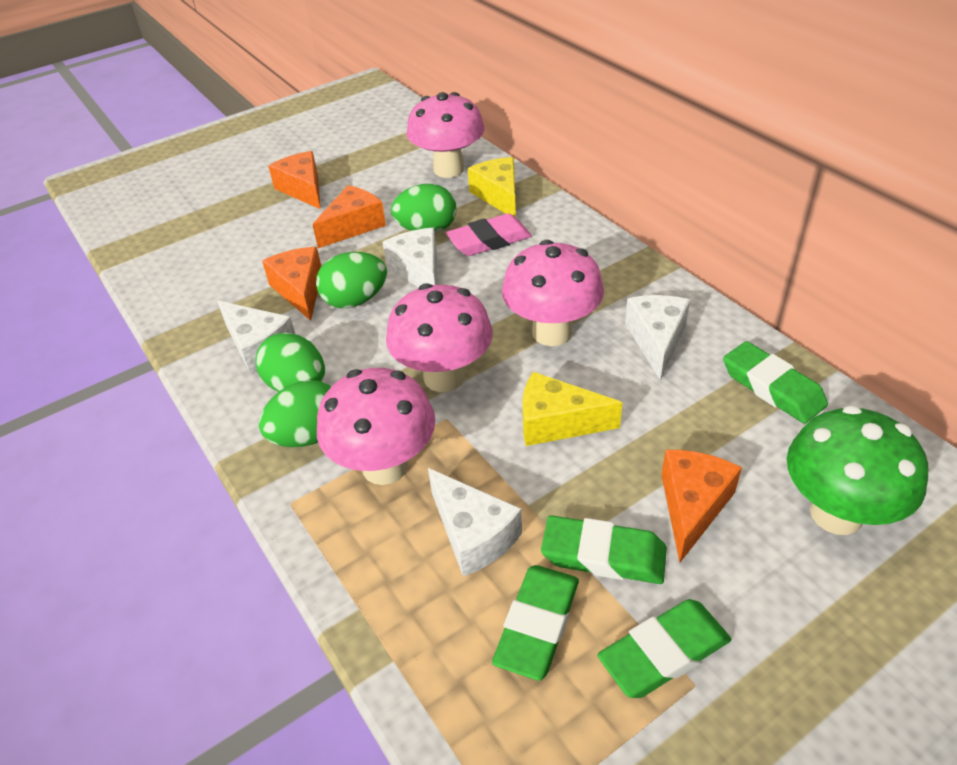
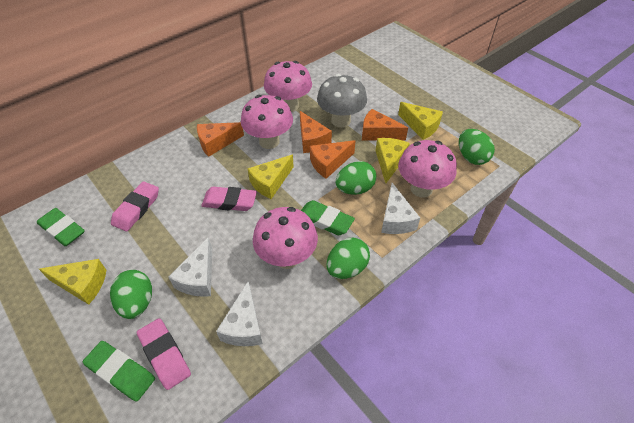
green eraser: [492,565,579,681] [541,515,667,584] [597,599,731,698] [723,341,828,424] = 4 -> [37,208,85,246] [83,341,155,401] [301,200,355,235] = 3
green mushroom: [787,405,928,535] = 1 -> none = 0
grey mushroom: none = 0 -> [317,74,367,127] = 1
pink eraser: [446,214,532,256] = 1 -> [111,181,159,232] [137,318,191,390] [201,187,257,211] = 3
white cheese: [217,301,295,374] [382,228,437,288] [428,468,522,576] [625,295,690,381] = 4 -> [169,237,212,297] [216,281,263,346] [381,183,420,234] = 3
yellow cheese: [468,157,516,217] [523,372,623,446] = 2 -> [39,259,106,305] [247,155,294,199] [376,138,410,183] [398,102,443,140] = 4

